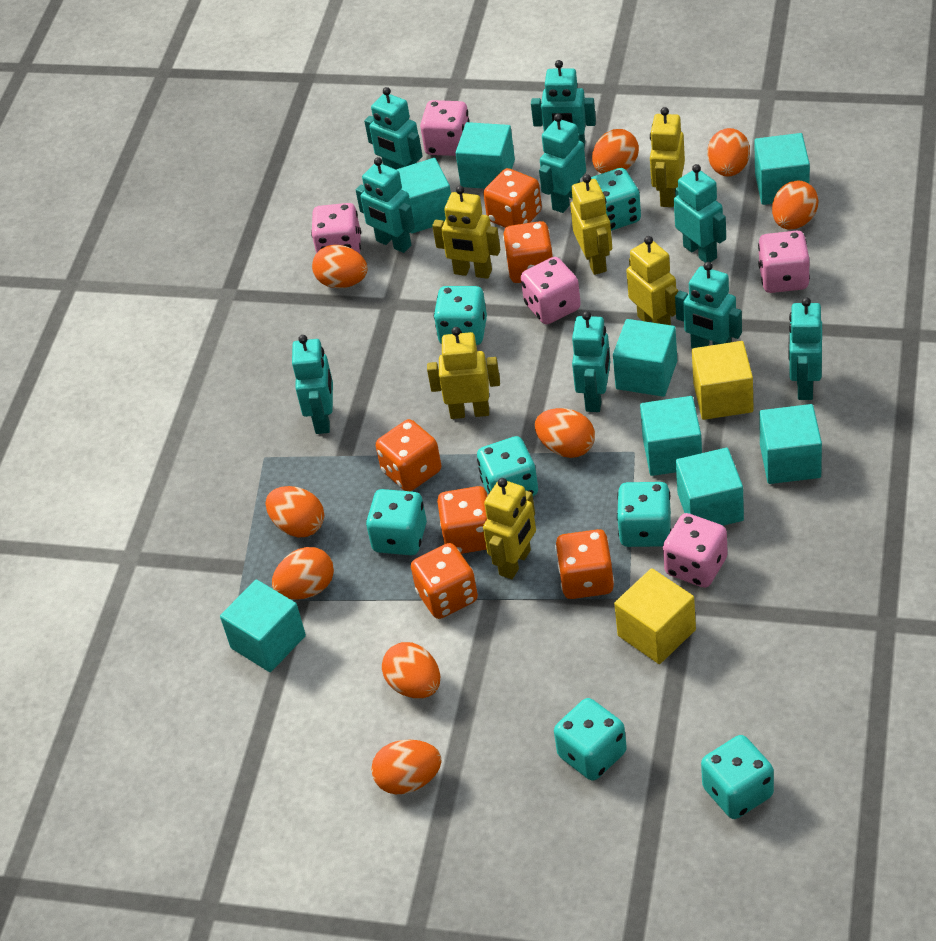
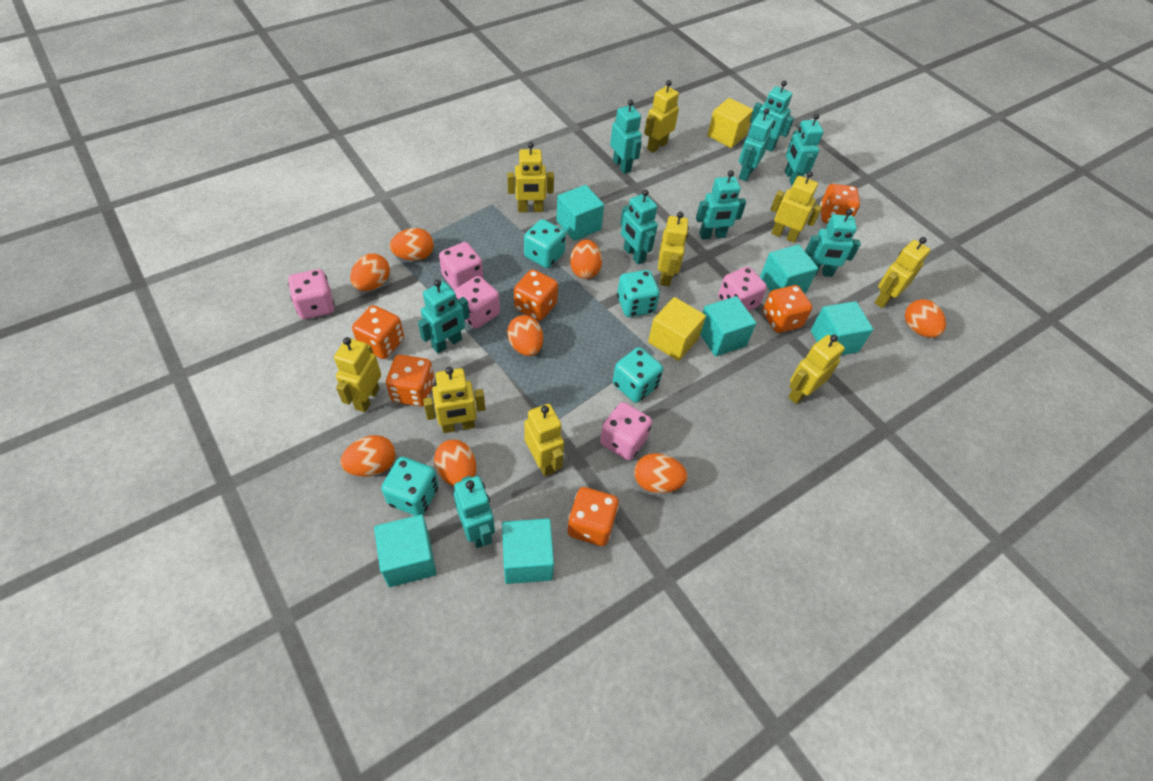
orange egg: [266,486,324,537] [272,547,334,600] [312,245,368,288] [371,740,442,794] [382,642,440,698] [535,408,595,458] [592,129,639,174] [707,128,750,177] [772,180,818,230] = 9 -> [340,435,396,477] [350,254,390,291] [390,228,434,261] [434,440,476,486] [507,315,543,356] [570,239,602,279] [634,453,687,493] [905,299,946,338] = 8
turquoise cube: [220,580,306,672] [396,158,451,233] [456,122,515,189] [613,319,677,397] [640,396,702,476] [676,448,744,526] [754,133,810,205] [759,404,822,484] = 8 -> [374,515,436,587] [502,519,554,584] [556,185,604,241] [700,296,756,357] [760,244,818,293] [811,301,873,355] = 6
turquoise dice: [366,489,427,555] [434,286,487,345] [477,436,538,496] [554,698,627,781] [591,168,641,231] [617,482,671,547] [701,735,774,819] = 7 -> [381,457,439,516] [524,219,566,268] [613,347,663,403] [617,270,660,317] = 4
yellow robot: [427,327,500,419] [432,186,500,279] [483,478,536,579] [570,174,612,275] [626,236,678,325] [650,107,685,207] = 6 -> [334,337,381,412] [423,367,485,433] [507,142,554,212] [524,404,564,477] [644,80,679,153] [658,212,689,286] [770,171,822,243] [788,335,845,404] [874,237,930,308] = 9

